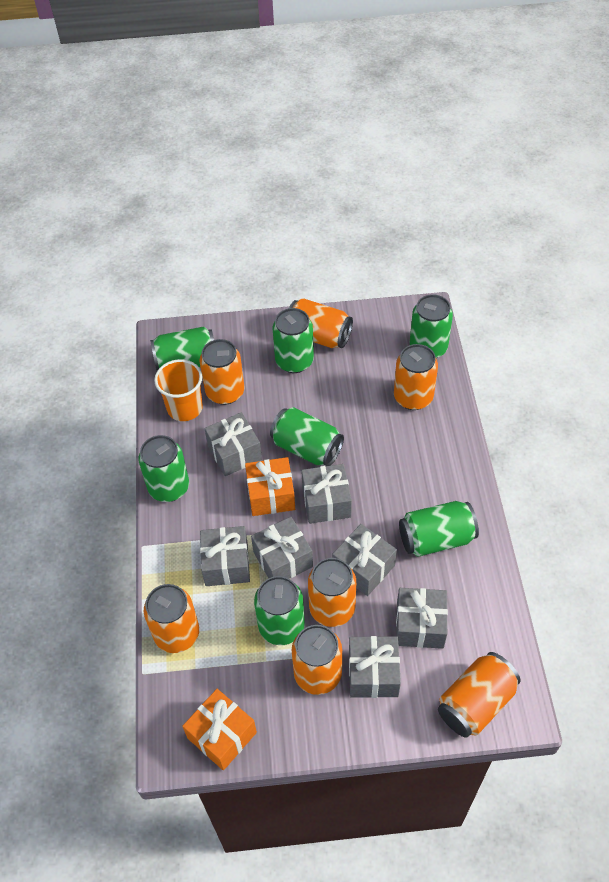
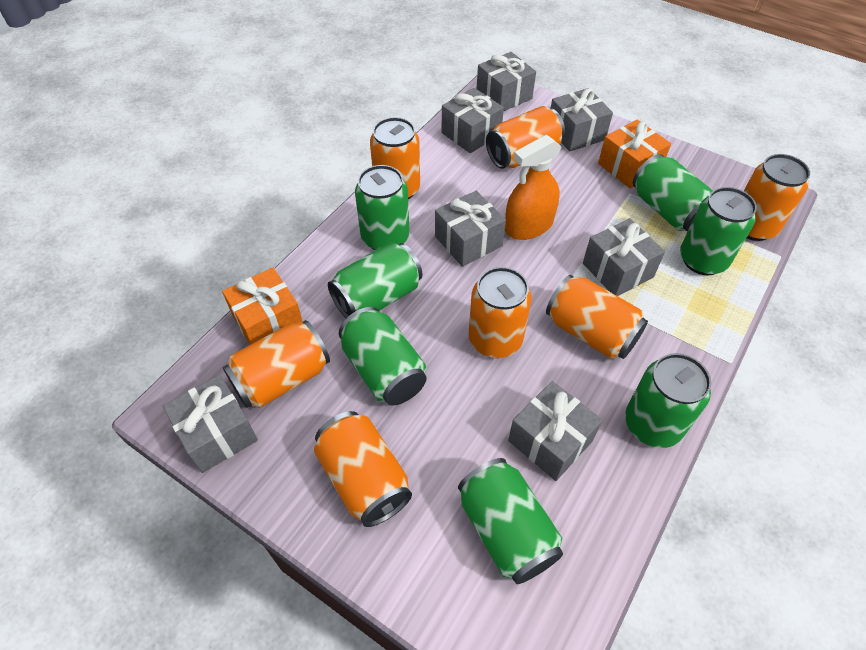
orange cup: [154,359,203,421] = 1 -> none = 0
orange spray bottle: none = 0 -> [505,135,561,240] = 1

